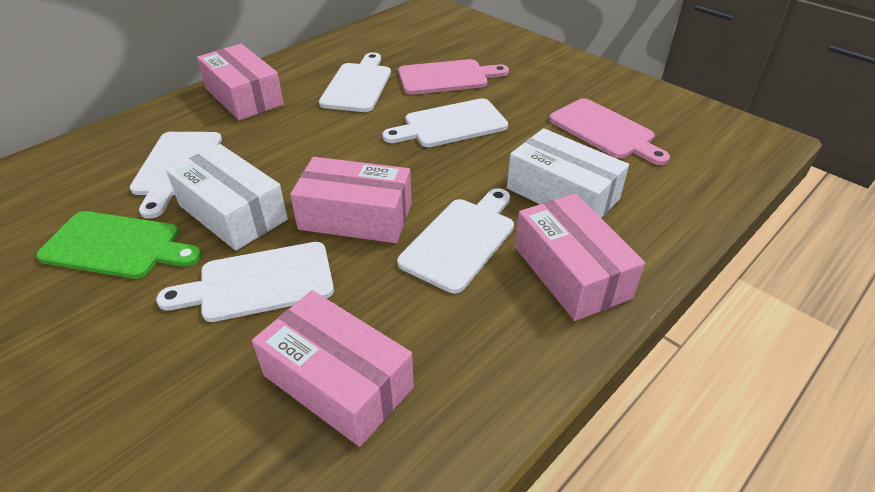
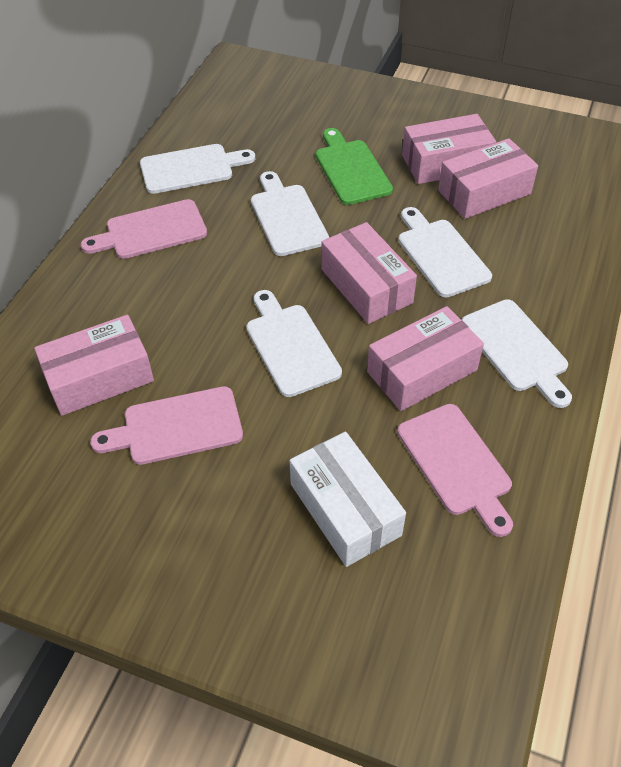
pink box: [197,44,284,121] [252,290,414,447] [290,157,412,243] [515,193,645,321] = 4 -> [34,315,154,416] [321,222,417,324] [367,306,484,411] [402,114,496,184] [438,138,538,219] = 5
pink cutting board: [398,59,509,95] [549,98,670,165] = 2 -> [81,199,207,259] [90,386,243,465] [397,404,513,537] = 3
white box: [166,144,288,251] [507,128,629,218] = 2 -> [289,431,406,567] = 1

